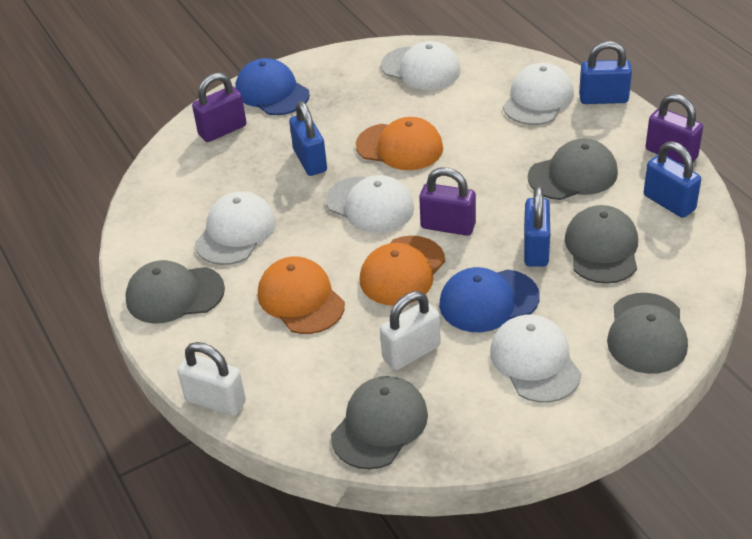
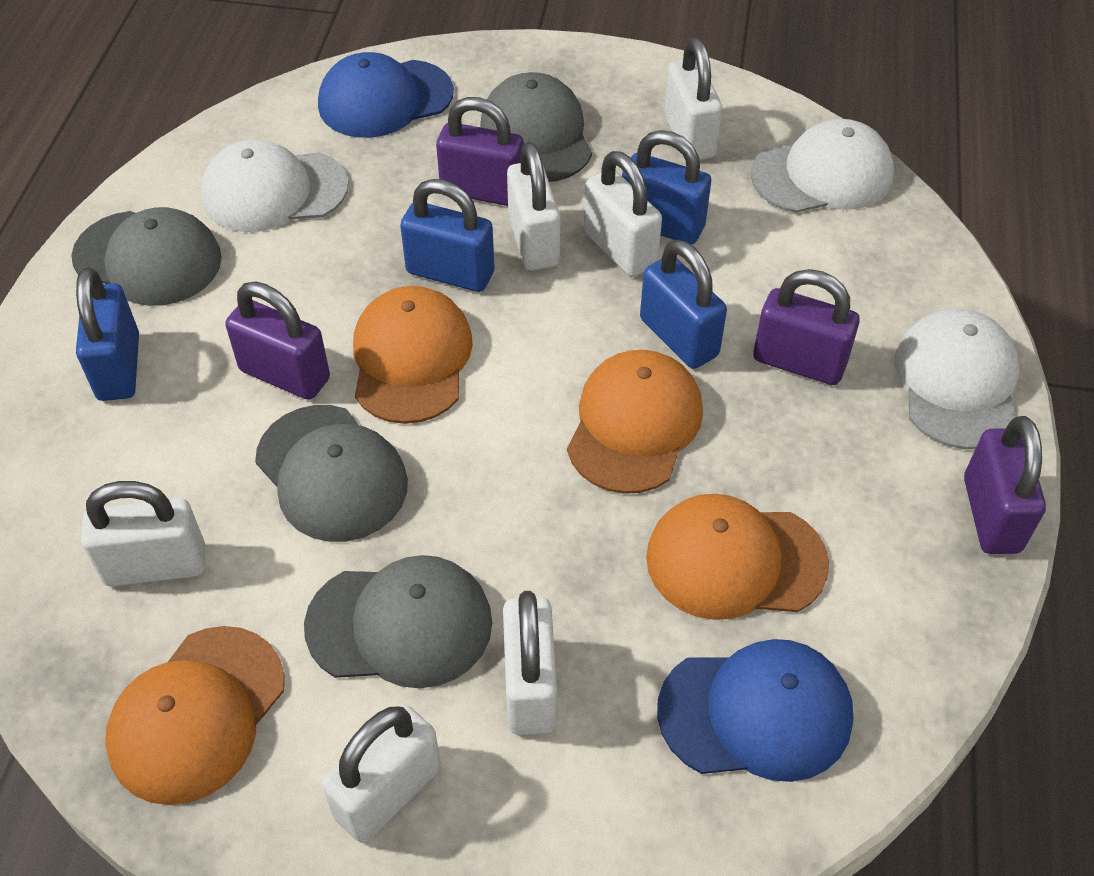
grey cap: [125,260,225,323] [331,376,428,469] [528,139,618,200] [565,205,638,284] [607,293,688,374] = 5 -> [71,207,222,306] [255,405,408,542] [304,555,492,688] [480,72,592,182] = 4
orange cap: [258,256,345,334] [356,117,443,170] [360,236,445,306] = 3 -> [105,626,285,805] [353,286,473,424] [567,350,703,494] [646,494,829,620] = 4
purple padlock: [192,73,246,142] [419,167,476,236] [646,94,703,165] = 3 -> [225,282,330,400] [436,97,524,206] [753,269,860,385] [964,416,1046,554] = 4
white cap: [195,191,276,265] [326,175,414,233] [381,41,461,90] [490,314,581,403] [503,63,574,125] = 5 -> [201,139,349,232] [751,119,894,213] [894,309,1019,449] = 3
white padlock: [177,342,246,416] [380,291,441,370] = 2 -> [81,481,205,587] [321,704,441,843] [503,591,557,735] [507,142,560,271] [584,151,662,277] [664,38,722,160] = 6

